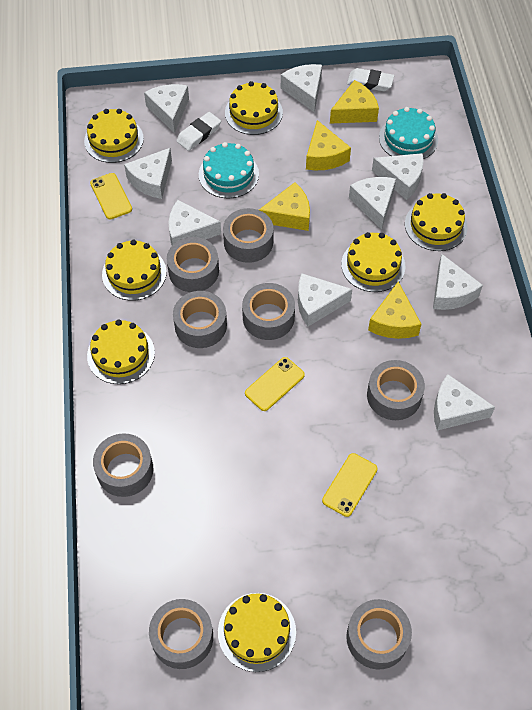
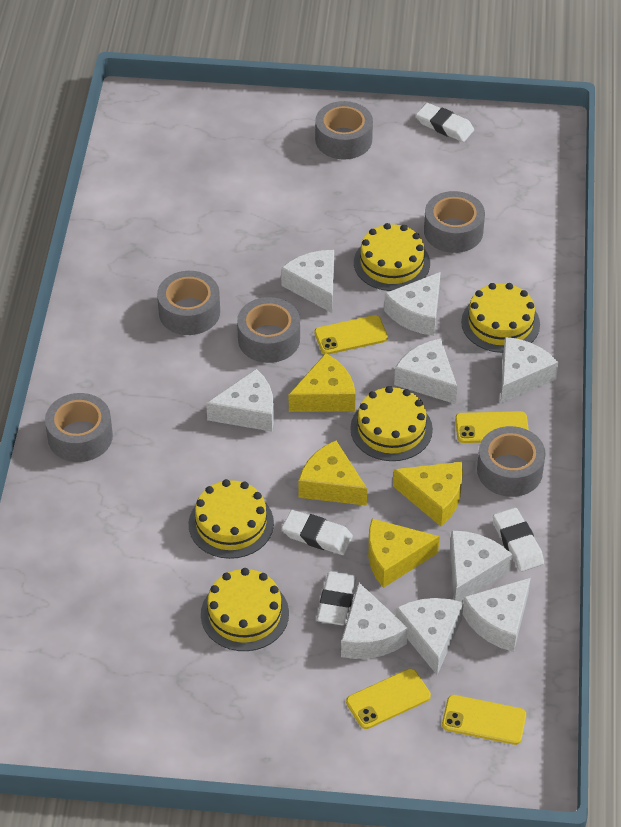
grey tape: [93,433,153,497] [149,599,213,669] [167,237,219,292] [173,291,227,348] [223,208,274,263] [242,283,295,340] [346,599,412,670] [367,360,425,420] = 8 -> [45,393,113,462] [157,271,220,335] [237,297,300,363] [315,101,373,160] [424,191,485,253] [477,426,545,497] = 6
turquoise cake: [199,142,259,199] [379,107,438,159] = 2 -> none = 0
white eraser: [176,112,221,151] [347,68,394,91] = 2 -> [282,510,353,555] [317,571,357,625] [416,103,474,142] [493,508,544,572] = 4
yellow cake: [84,109,144,163] [87,319,155,384] [102,240,167,301] [218,593,296,672] [225,81,283,135] [341,232,406,292] [405,193,468,251] = 7 -> [189,479,274,559] [201,568,289,651] [350,386,433,461] [354,223,430,291] [461,283,540,353] = 5
yellow phone: [90,173,132,219] [245,357,305,411] [322,453,378,517] = 3 -> [314,315,388,354] [346,669,431,729] [442,695,526,745] [455,411,529,443] = 4

